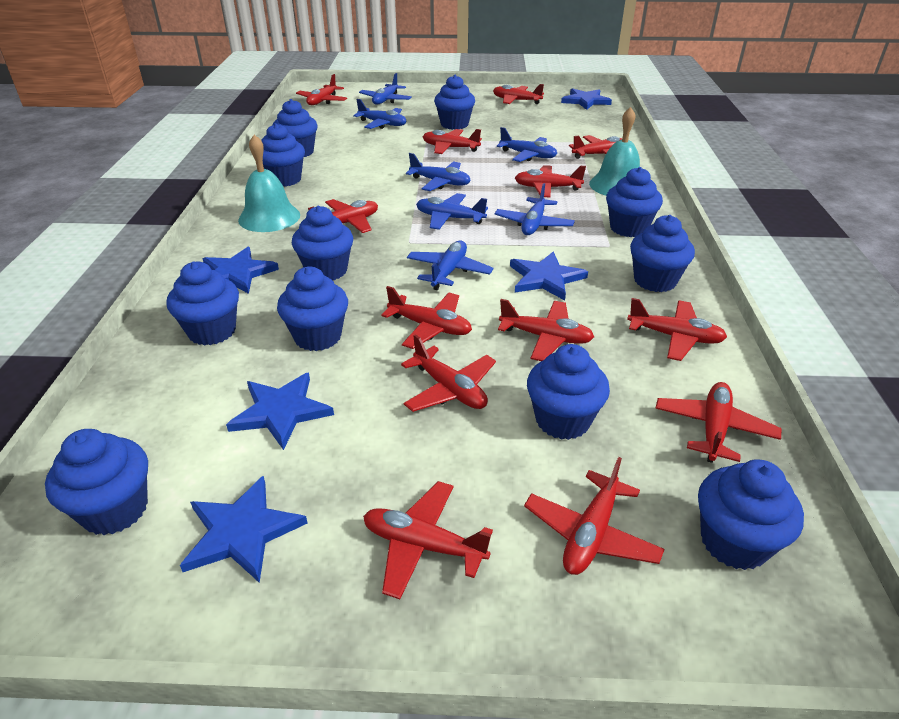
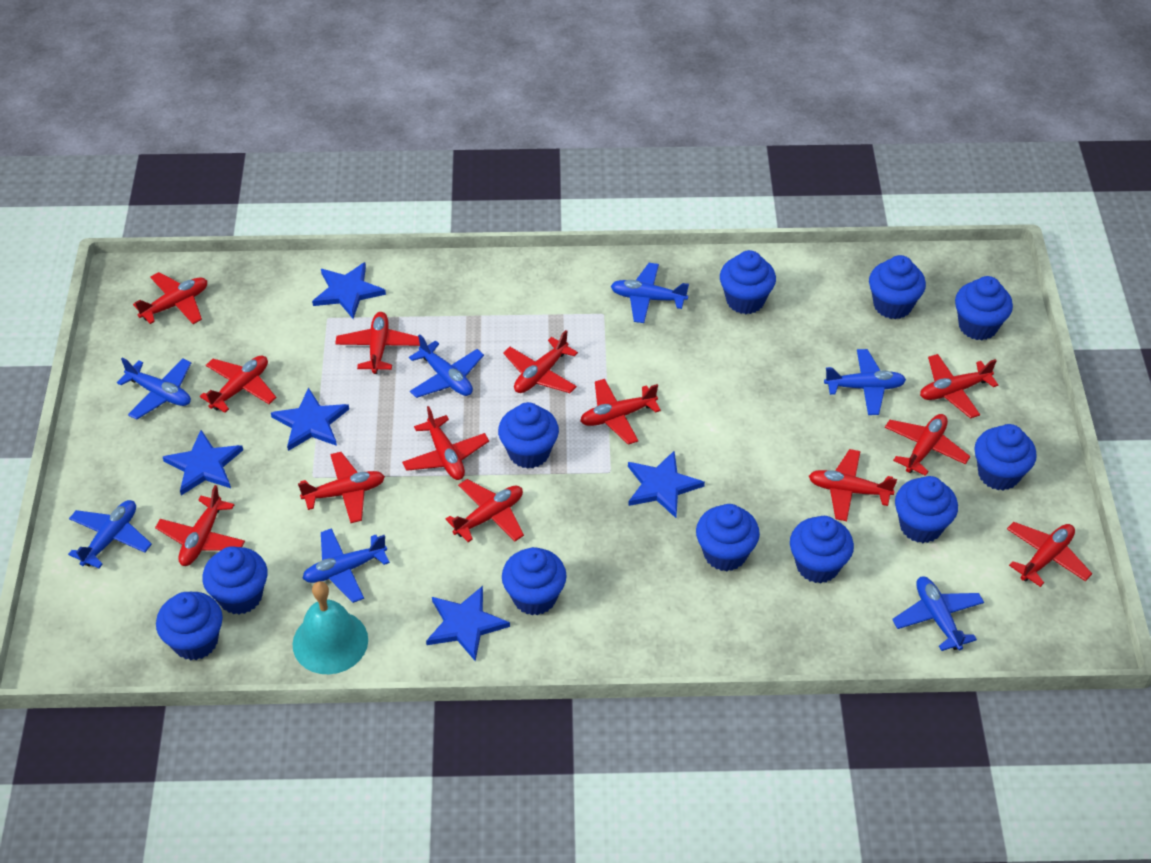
turquoise bell: [238,135,300,232] [589,107,640,195] = 2 -> [293,581,368,674] = 1

